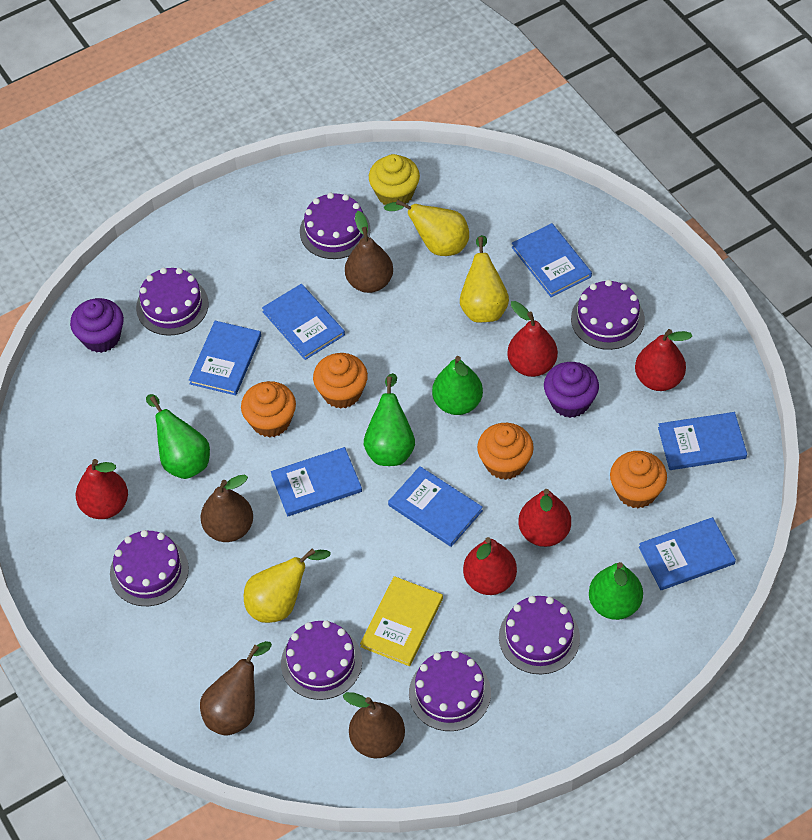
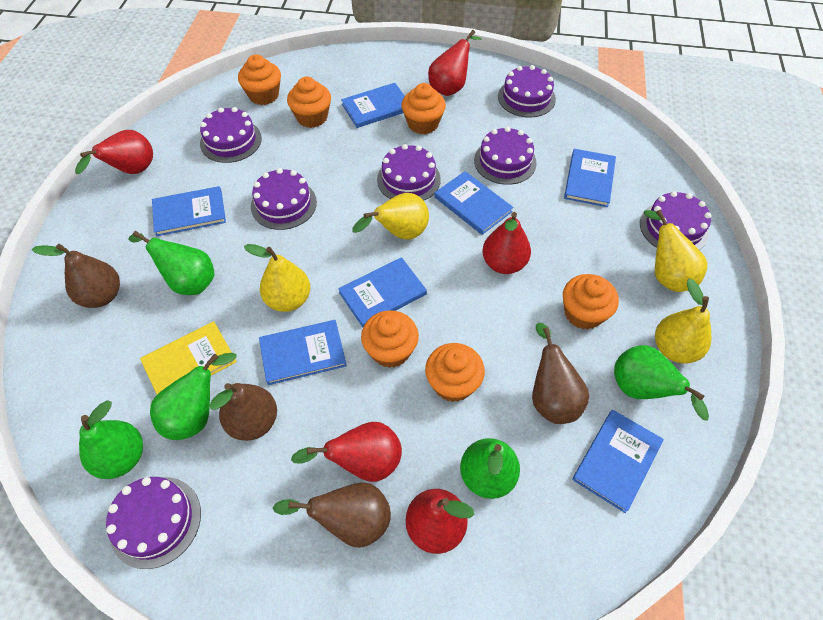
green pear: [146,394,210,479] [364,373,415,466] [432,356,483,415] [589,562,643,620] = 4 -> [79,400,143,479] [128,231,214,295] [150,353,237,440] [460,438,520,499] [614,345,709,421] = 5
orange cupcake: [241,381,296,438] [313,353,368,409] [477,423,534,480] [610,451,667,508] = 4 -> [238,55,281,105] [287,77,331,128] [361,310,419,368] [401,83,446,134] [425,343,485,402] [563,274,619,330] = 6
purple cupcake: [70,298,124,353] [544,362,599,418] = 2 -> none = 0
yellow cupcake: [369,154,420,205] = 1 -> none = 0
yellow pear: [244,548,331,623] [384,200,469,256] [460,235,509,322] = 3 -> [244,244,311,312] [352,193,429,240] [644,210,707,292] [655,279,711,363] = 4

